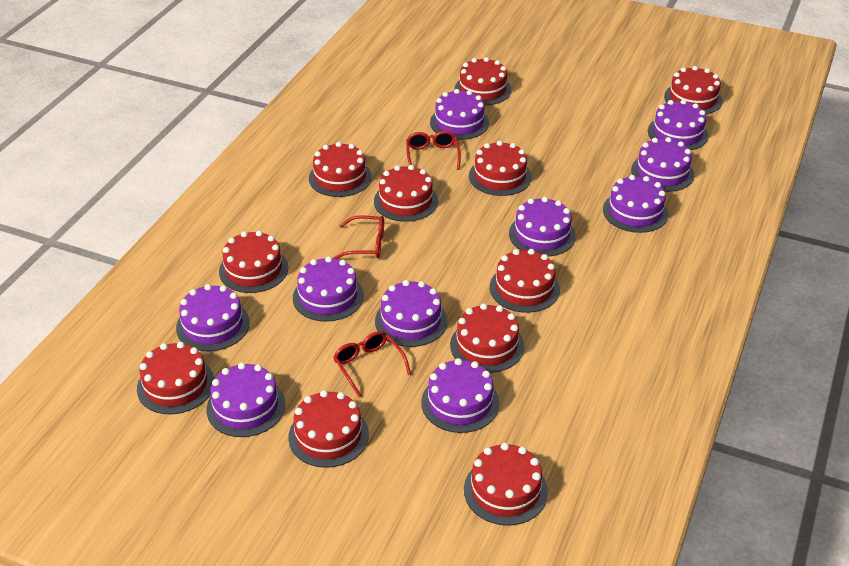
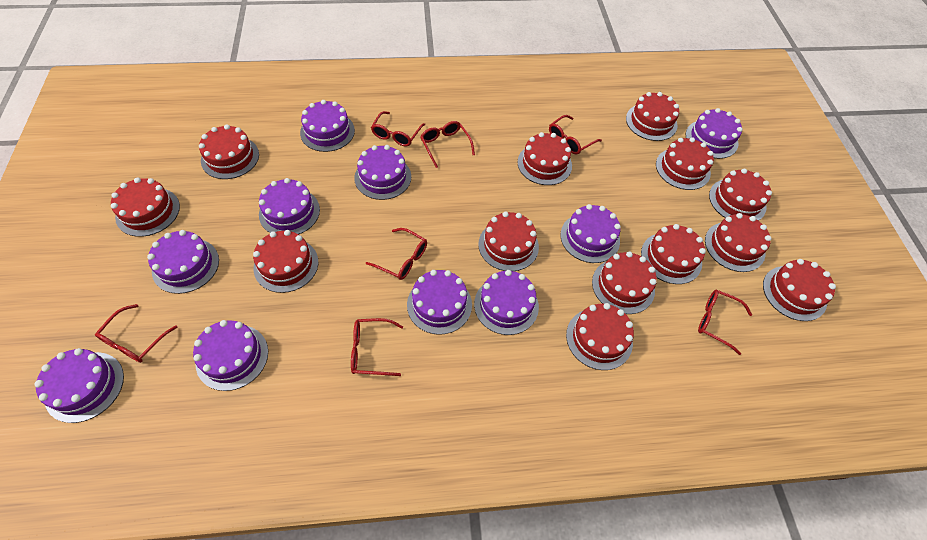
red cake: [137,342,215,414] [219,231,288,293] [288,390,369,468] [309,142,372,197] [374,165,438,222] [450,303,524,373] [455,57,511,105] [464,443,548,525] [469,141,532,196] [490,249,560,313] [664,66,723,114] = 11 -> [111,177,180,237] [199,124,259,179] [253,230,318,293] [478,212,539,271] [518,132,572,185] [566,303,634,370] [592,251,657,314] [626,92,679,141] [641,224,706,284] [656,137,714,190] [705,213,772,272] [709,169,772,221] [763,259,836,321] = 13
red glasses: [333,215,384,259] [333,331,411,397] [406,131,461,170] = 3 -> [95,304,177,363] [351,318,403,376] [366,228,427,280] [371,111,425,146] [420,121,475,168] [549,115,602,155] [698,289,752,355] = 7

